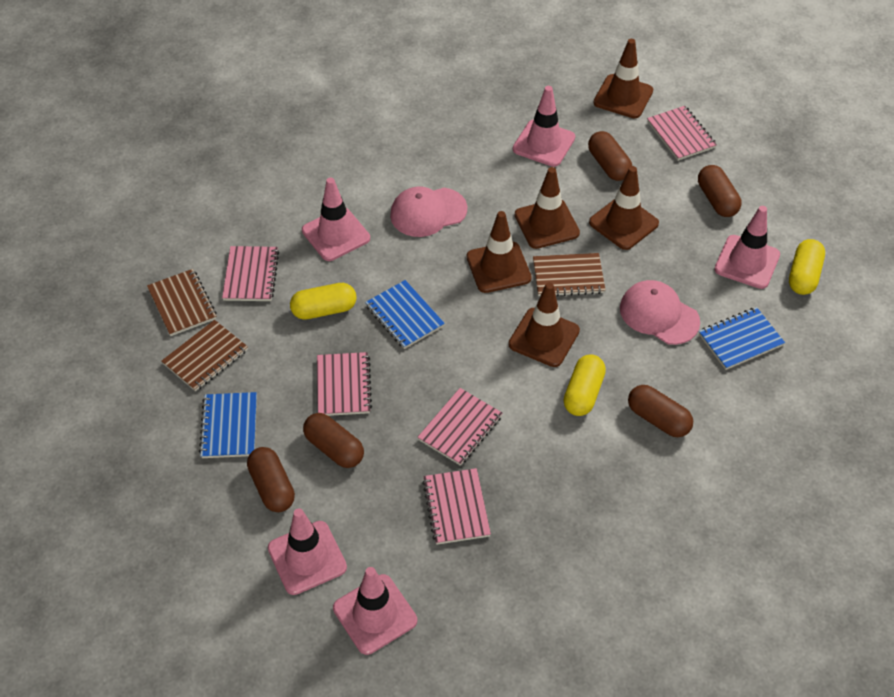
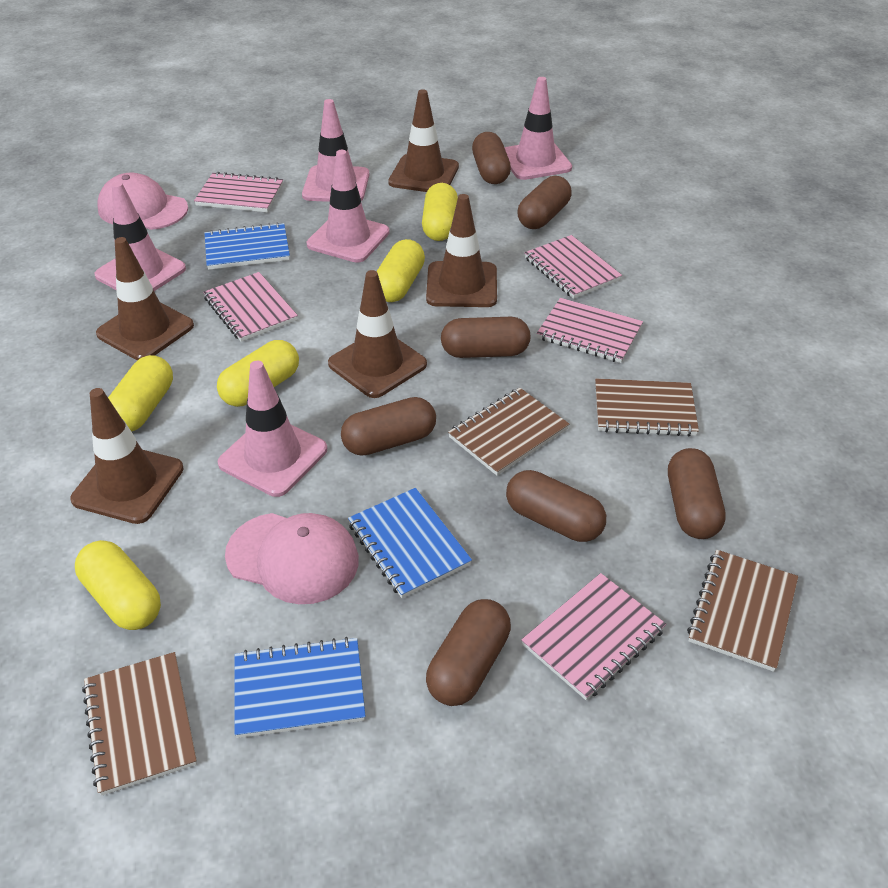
brown capsule: [247,447,295,512] [303,413,364,468] [588,131,632,181] [628,385,693,437] [698,165,741,217] = 5 -> [341,397,436,456] [426,599,511,706] [441,317,531,358] [472,132,511,184] [506,470,606,542] [517,176,571,229] [668,448,726,539] = 7
brown notebook: [147,269,217,336] [162,320,248,391] [533,253,605,296] = 3 -> [82,652,197,796] [448,388,569,476] [595,379,699,436] [687,550,798,672] = 4
yellow capsule: [290,283,357,320] [564,354,606,416] [789,239,825,295] = 3 -> [75,540,161,630] [108,355,173,432] [217,340,299,407] [376,239,425,302] [422,183,458,241] = 5

